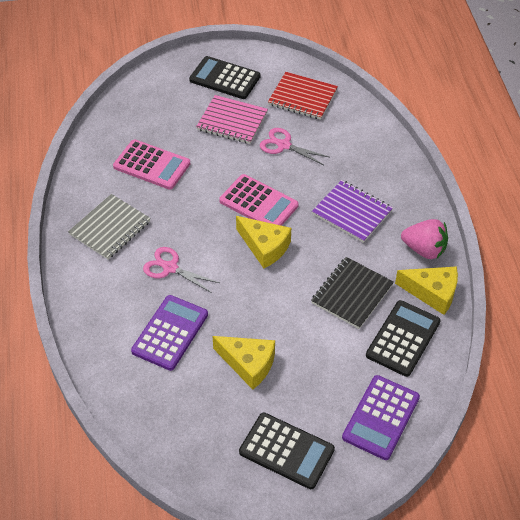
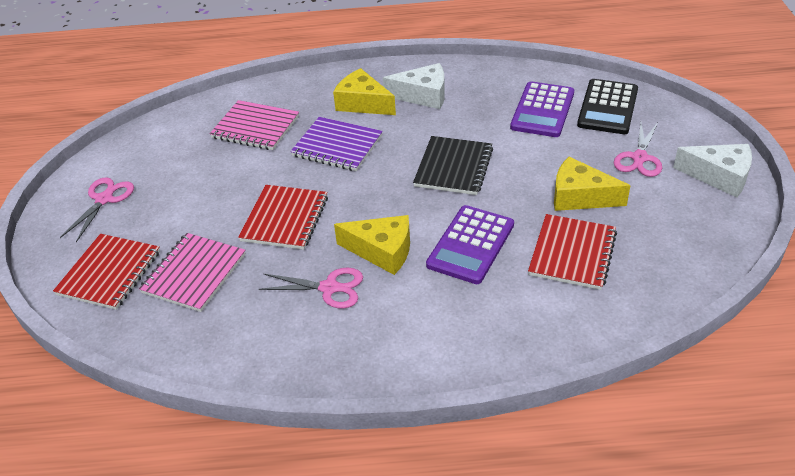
black calculator: [189,56,261,99] [239,413,335,489] [366,300,441,377] = 3 -> [577,79,638,134] = 1
grey notebook: [68,194,151,259] = 1 -> none = 0
pink calculator: [113,139,190,190] [219,174,299,226] = 2 -> none = 0
pink notebook: [196,95,268,144] = 1 -> [139,233,246,312] [210,100,299,150] = 2
pink scissors: [143,247,219,293] [260,128,329,165] = 2 -> [60,177,134,242] [259,267,363,309] [614,122,662,177] = 3
pink strawberry: [401,219,448,259] = 1 -> none = 0
red notebook: [268,72,338,120] = 1 -> [53,234,160,310] [238,185,328,250] [528,214,617,290] = 3
white cheese: none = 0 -> [383,63,445,109] [673,144,752,198] = 2

